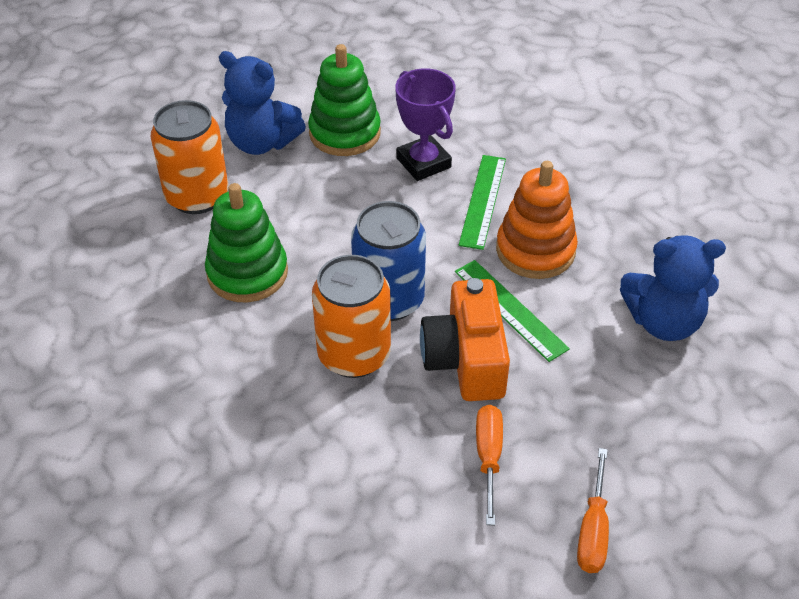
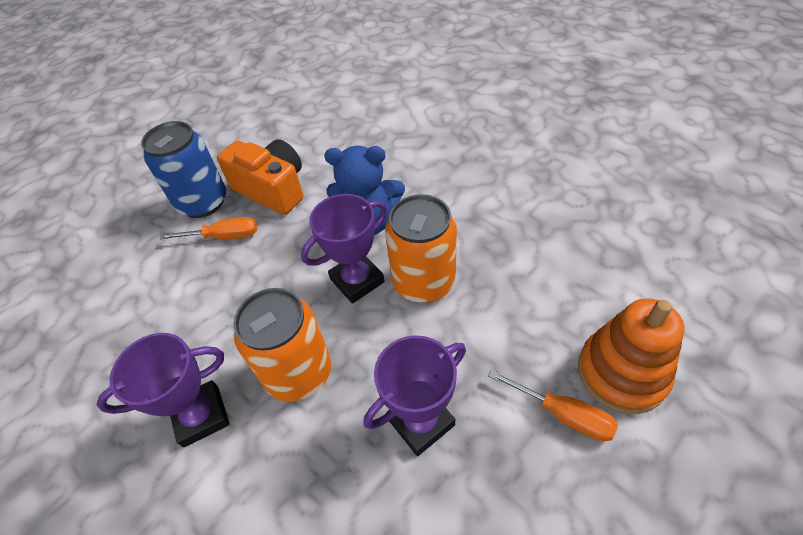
blue teddy bear: [219,51,306,155] [620,235,726,341] = 2 -> [324,146,405,235] = 1
green ruler: [455,260,570,362] [459,155,506,250] = 2 -> none = 0
green stacking toy: [205,183,288,302] [308,44,381,156] = 2 -> none = 0
purple trophy: [395,68,456,181] = 1 -> [97,333,230,448] [301,194,387,304] [364,335,466,456] = 3

